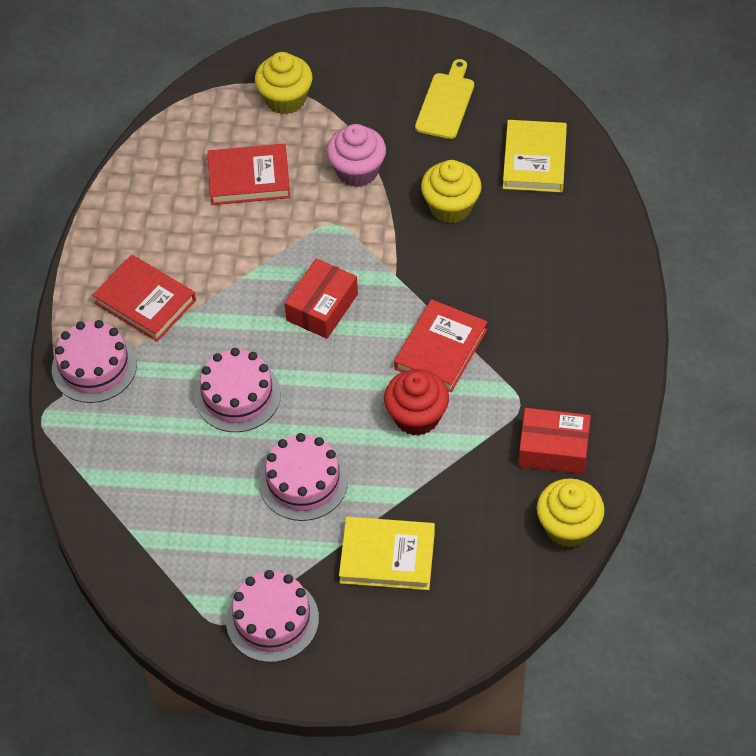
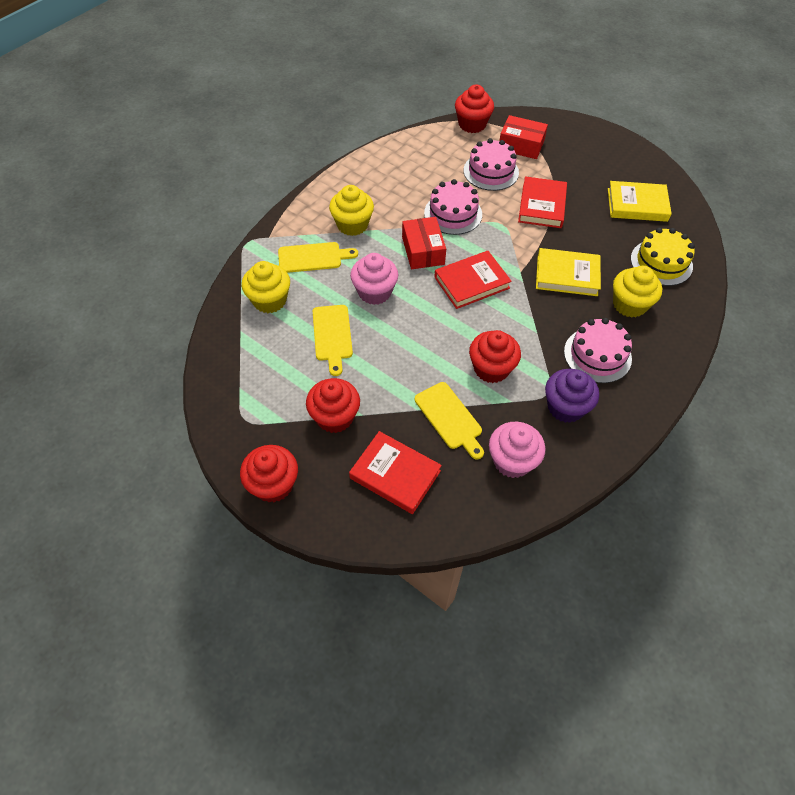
pink cake: [52,320,137,403] [195,348,281,432] [226,570,319,663] [259,433,348,521] = 4 -> [424,179,482,235] [464,138,519,191] [564,318,632,383] = 3
pink cupcake: [327,124,386,187] = 1 -> [350,253,398,305] [489,422,545,478] = 2
purple cupcake: none = 0 -> [545,369,599,423] = 1
red cupcake: [384,369,449,436] = 1 -> [240,445,298,503] [306,378,360,433] [455,84,494,133] [469,330,521,383] = 4
yellow cake: none = 0 -> [631,228,695,286] = 1
yellow cutting board: [415,59,474,139] = 1 -> [278,242,358,273] [313,305,353,376] [415,382,484,459] = 3

